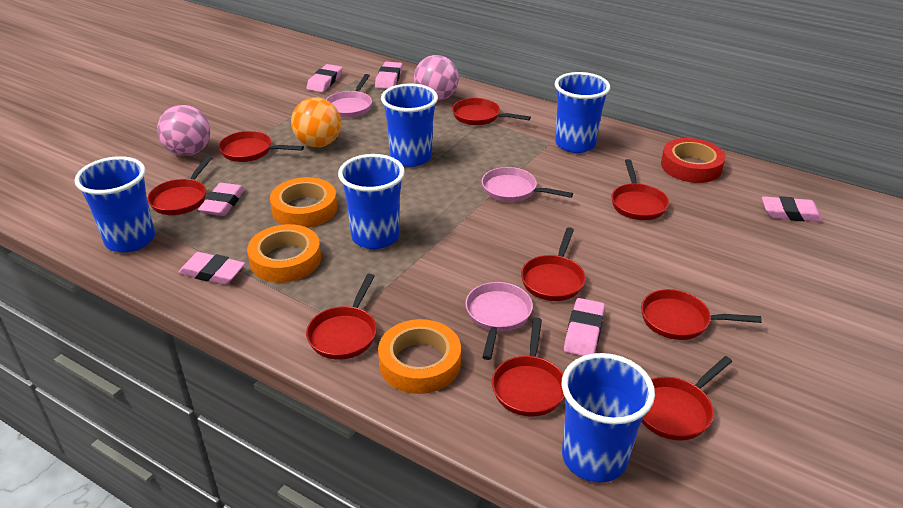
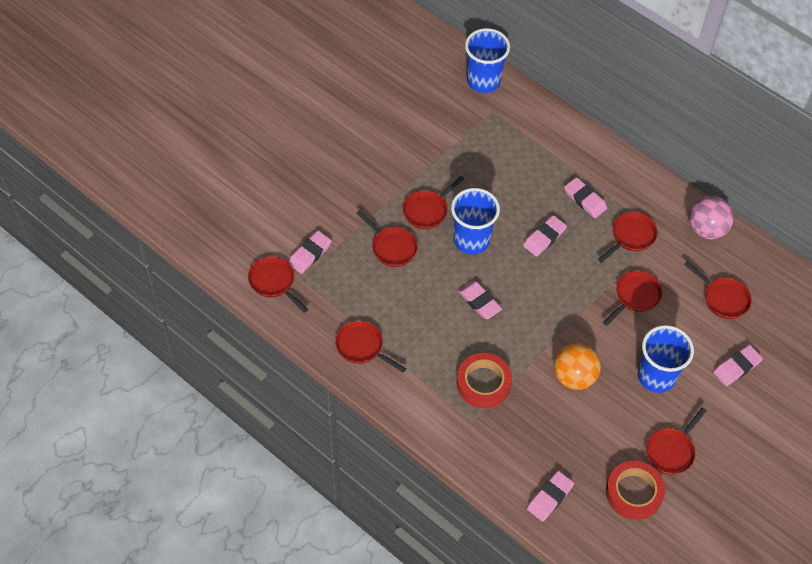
blue cup: [74,156,155,253] [338,154,405,249] [381,84,438,167] [555,72,610,153] [562,353,655,483] = 5 -> [451,188,500,255] [465,28,510,93] [638,325,694,393] = 3
orange tape: [247,224,321,283] [270,177,337,228] [378,319,461,394] = 3 -> none = 0
pink ball: [157,105,210,156] [414,55,459,101] = 2 -> [689,196,734,240] = 1
pink pan: [326,74,372,118] [465,282,533,360] [482,167,573,202] = 3 -> none = 0
red pan: [147,156,212,215] [219,131,304,162] [306,274,377,360] [452,98,531,125] [492,318,565,417] [521,227,586,301] [611,159,669,220] [641,289,762,340] [642,356,732,441] = 9 -> [248,256,308,313] [335,321,406,373] [356,210,418,267] [403,176,464,229] [598,212,658,263] [603,271,663,326] [646,407,707,475] [684,261,752,319] = 8
red tape: [661,138,725,183] = 1 -> [457,353,512,408] [606,461,665,520] = 2

